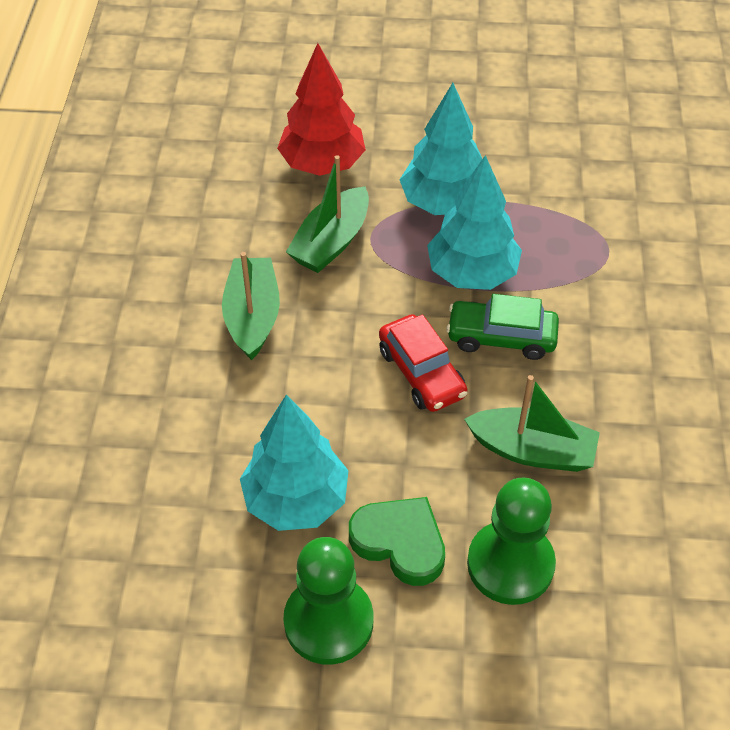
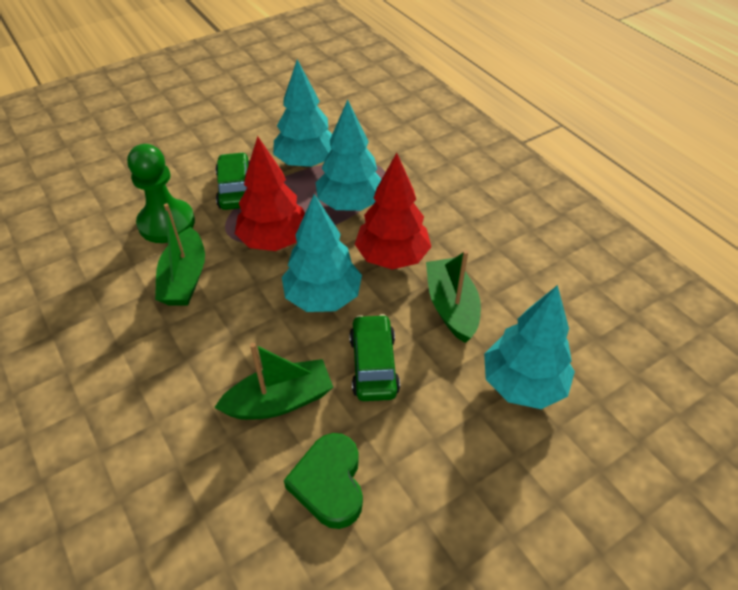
green car: [446,294,559,360] = 1 -> [215,152,250,210] [349,314,400,401] = 2
green pawn: [283,537,374,665] [467,478,556,605] = 2 -> [127,144,195,243] = 1
red car: [379,314,468,412] = 1 -> none = 0
red tree: [277,43,366,176] = 1 -> [235,136,305,251] [355,153,431,269] = 2
turquoise tree: [240,394,349,531] [399,83,482,215] [427,155,522,290] = 3 -> [273,59,332,168] [282,194,362,312] [316,100,382,211] [484,285,575,409] = 4

